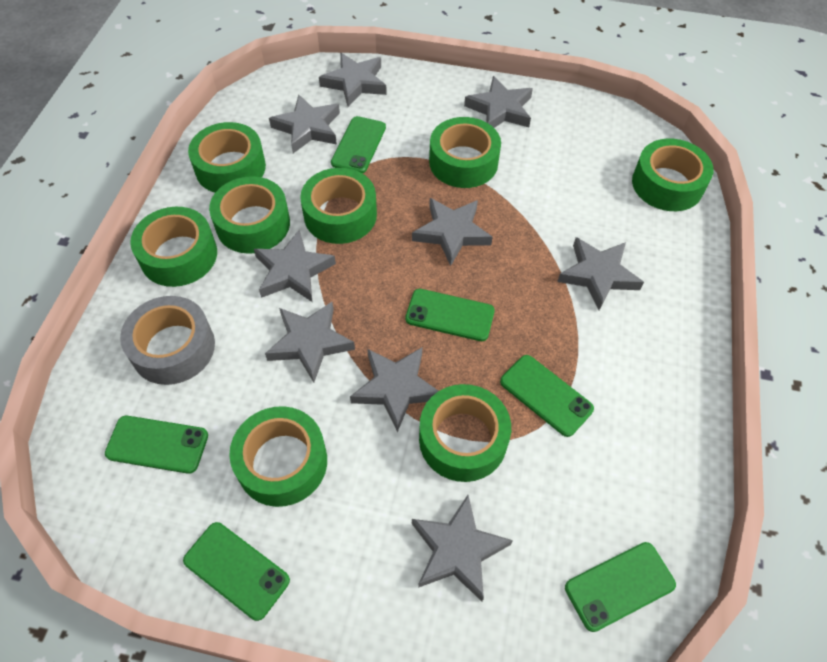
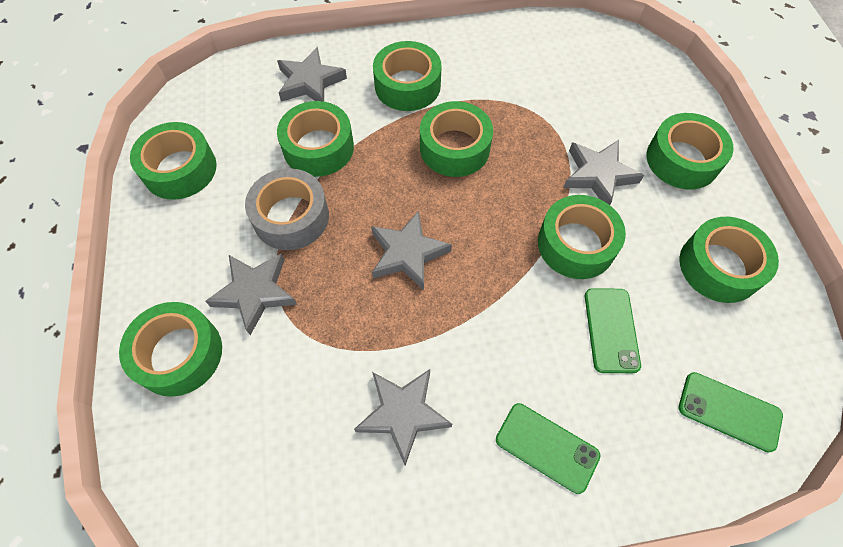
green phone: [105,416,208,474] [183,522,290,621] [331,116,386,173] [405,289,495,341] [500,355,594,437] [565,542,676,632] = 6 -> [496,403,600,494] [585,288,641,373] [679,372,783,453] = 3
grey star: [254,230,336,302] [265,302,355,382] [269,94,340,153] [319,53,387,107] [350,347,438,432] [412,198,493,266] [412,495,513,601] [464,76,533,128] [557,237,644,310] = 9 -> [205,253,297,335] [277,47,347,102] [354,369,452,465] [371,211,452,290] [563,140,644,205] = 5

